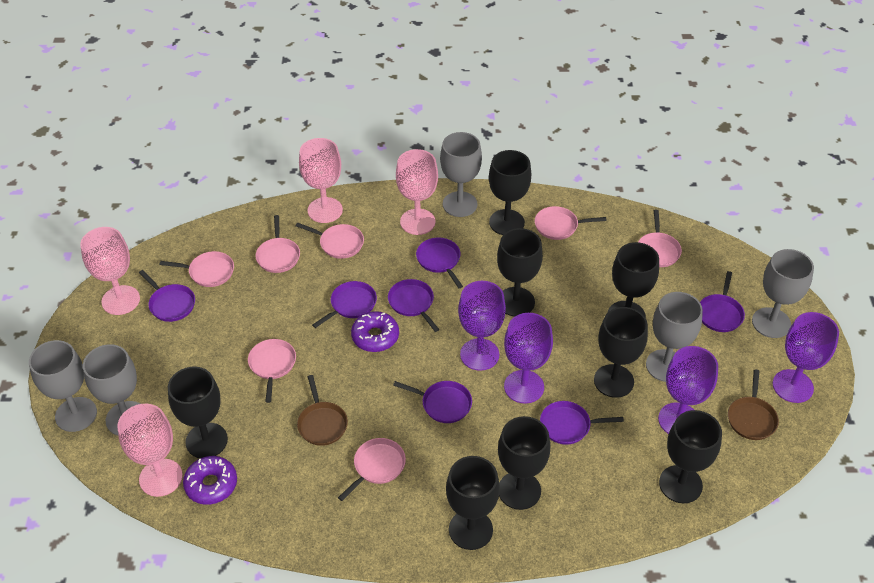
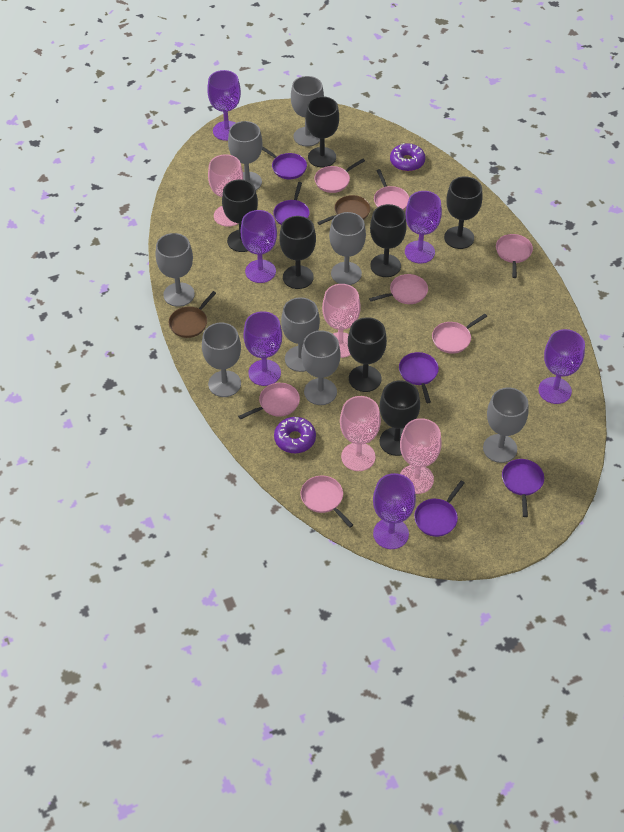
black goblet: [168,367,228,458] [446,456,500,550] [489,150,531,235] [497,228,543,317] [498,416,550,510] [594,307,648,398] [608,242,659,318] [659,410,722,503] = 8 -> [222,180,258,252] [279,216,316,289] [306,96,339,167] [348,317,387,392] [370,204,407,277] [380,380,420,456] [444,176,483,249] = 7
grey goblet: [29,340,97,432] [83,344,140,435] [440,132,482,217] [646,292,703,382] [752,249,814,338] = 5 -> [155,233,195,307] [202,323,241,397] [228,121,263,190] [281,297,320,372] [291,76,324,147] [301,330,341,405] [329,212,366,285] [483,387,529,463] = 8
purple goblet: [458,281,506,371] [504,313,553,404] [658,346,718,434] [773,312,839,403] = 4 -> [207,70,241,141] [241,210,277,283] [243,311,282,386] [373,473,416,549] [405,191,442,263] [538,329,585,404] = 6
purple pan: [139,270,195,322] [312,281,377,328] [388,279,440,332] [393,381,472,423] [416,238,463,288] [540,401,624,445] [700,271,745,332] = 7 -> [262,146,307,179] [273,182,310,225] [399,352,439,403] [414,481,464,537] [502,459,544,517] = 5

